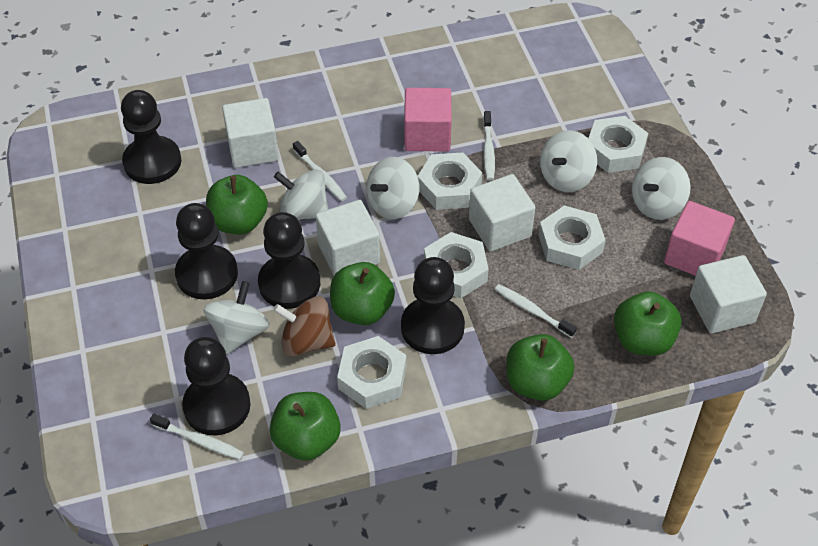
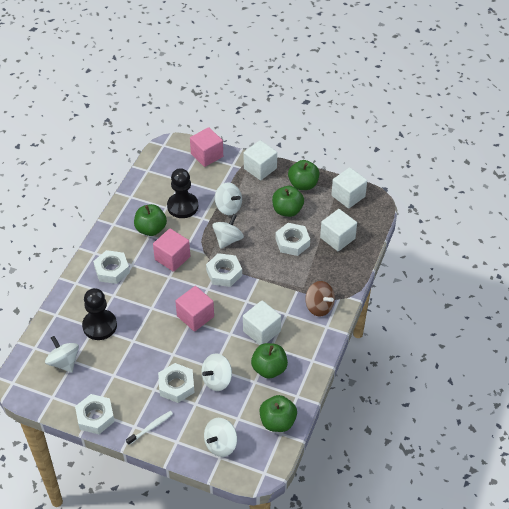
black pawn: [121,90,181,184] [175,203,238,299] [182,337,251,435] [258,212,320,309] [401,257,465,354] = 5 -> [82,288,117,340] [167,168,198,218] = 2
pink cube: [404,88,452,152] [664,201,735,276] = 2 -> [153,229,190,272] [175,286,214,331] [190,127,223,167] = 3
white toothbrush: [150,414,244,460] [293,141,347,201] [483,111,495,180] [495,284,577,338] = 4 -> [126,411,173,445] = 1

